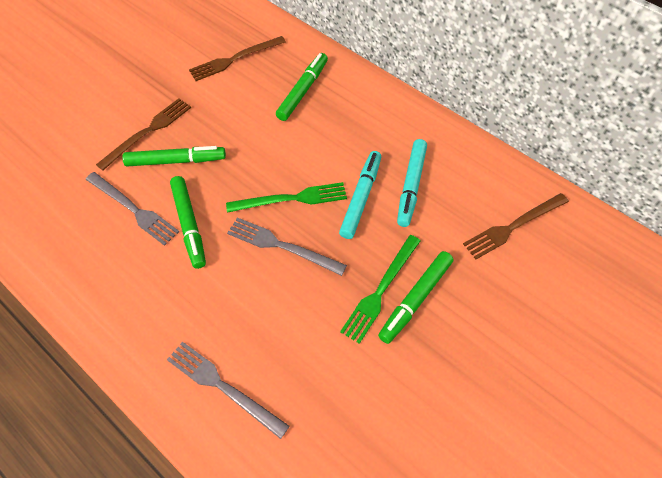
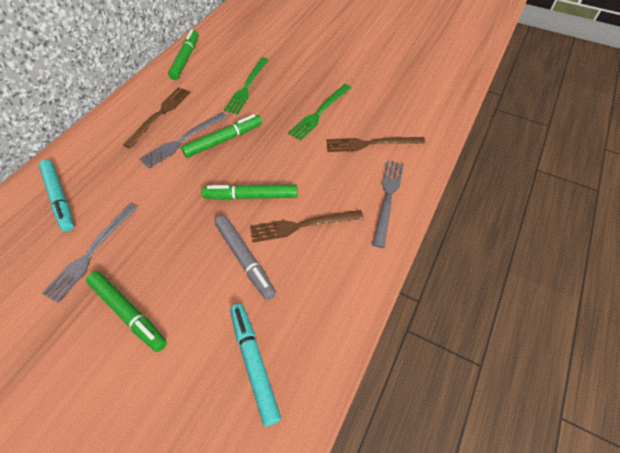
grey marker: none = 0 -> [215,215,276,300] = 1

